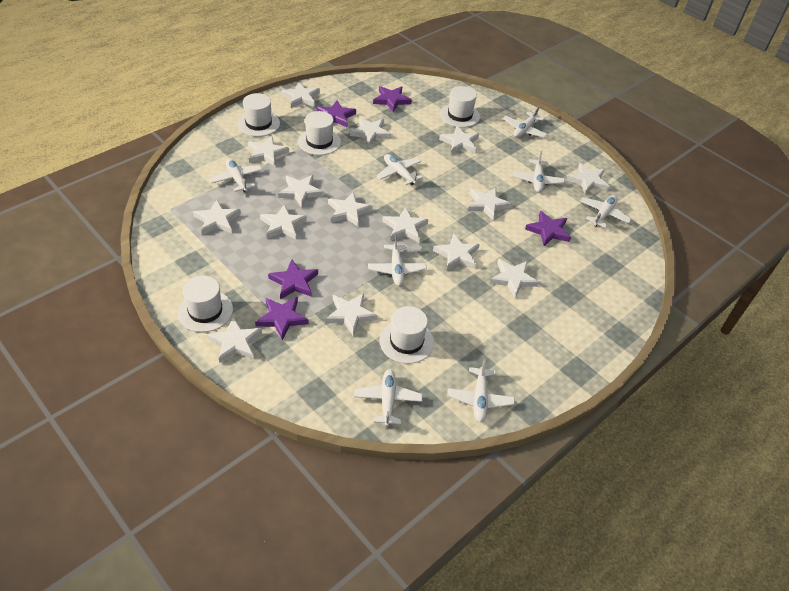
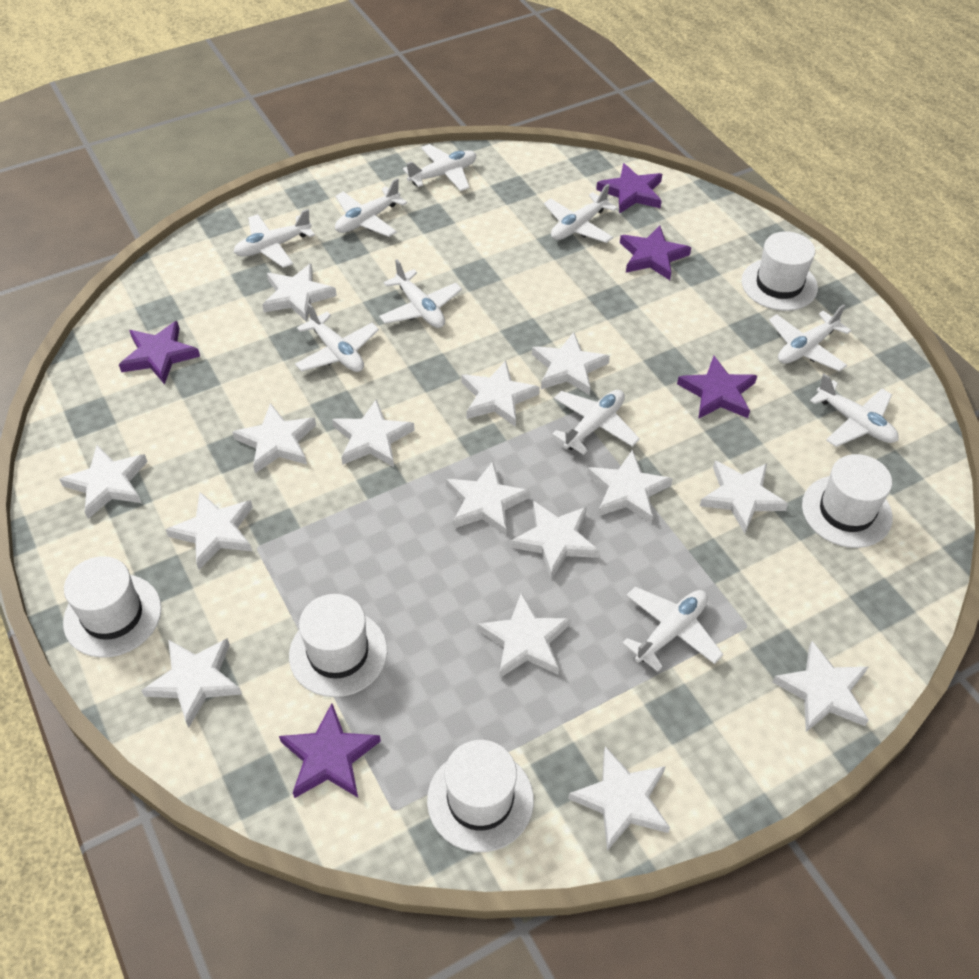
white plane: [210,158,263,192] [354,369,422,427] [368,235,427,286] [377,154,423,185] [447,359,515,422] [503,106,548,138] [513,151,564,192] [580,195,632,228] = 8 -> [234,209,315,268] [295,303,379,372] [335,178,407,237] [379,259,462,328] [403,144,476,191] [544,184,618,243] [552,390,640,455] [622,587,723,672] [769,304,851,372] [810,374,899,447] = 10

